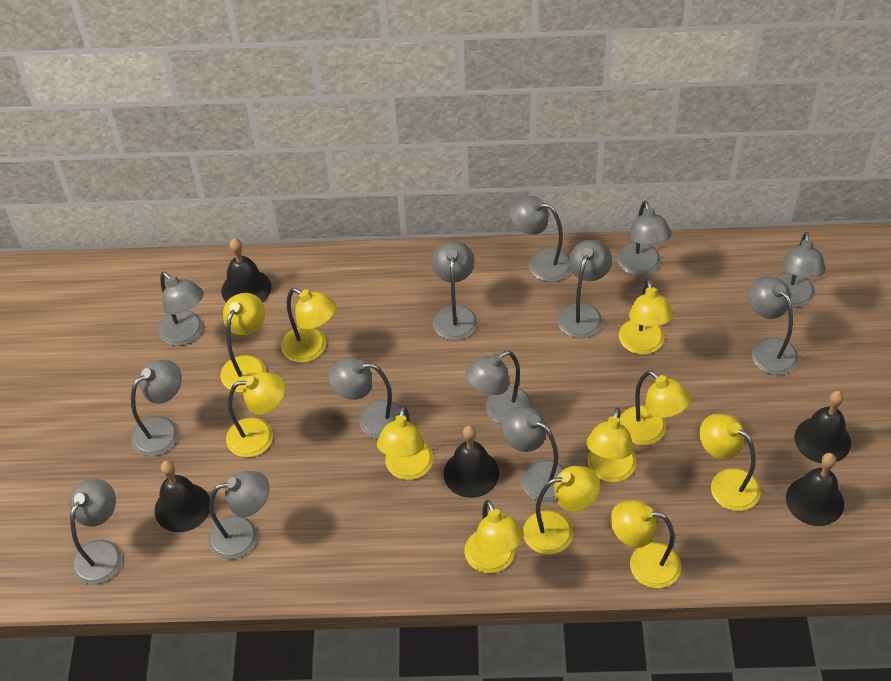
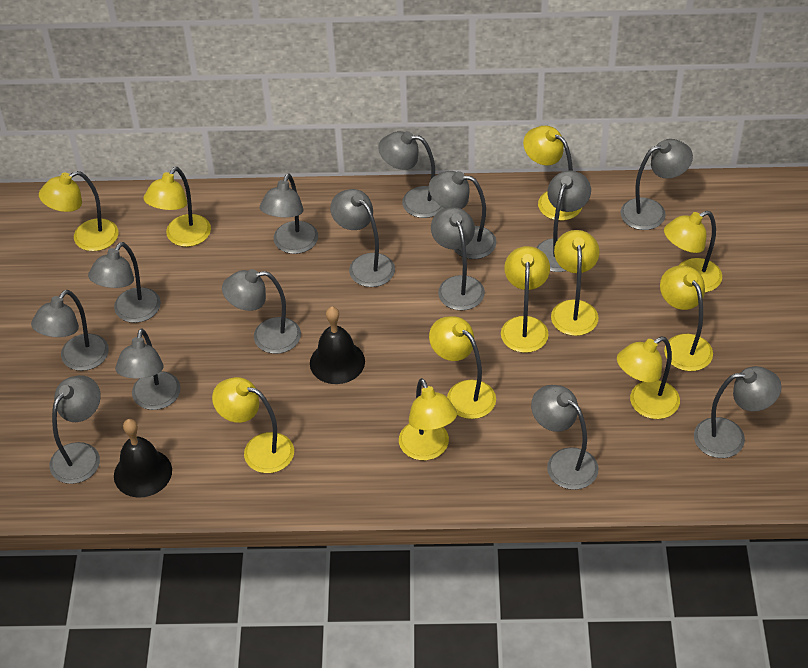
black bell: [155,461,210,532] [221,238,272,302] [444,425,499,498] [786,453,844,526] [795,391,851,463] = 5 -> [114,419,172,498] [310,307,365,384] = 2
grey lamp: [69,478,122,584] [131,360,182,456] [158,272,204,346] [208,471,270,559] [328,358,405,439] [432,241,478,340] [465,351,533,424] [502,407,565,502] [509,196,571,282] [557,240,612,338] [617,201,672,276] [748,276,798,375] [776,232,826,308] = 13 -> [31,290,109,371] [50,375,101,484] [88,242,161,323] [115,329,181,410] [222,269,301,354] [260,174,318,254] [330,189,395,287] [378,131,444,218] [429,171,496,259] [431,207,485,310] [531,385,598,490] [536,170,591,272] [620,139,693,230] [694,366,782,458] = 14

